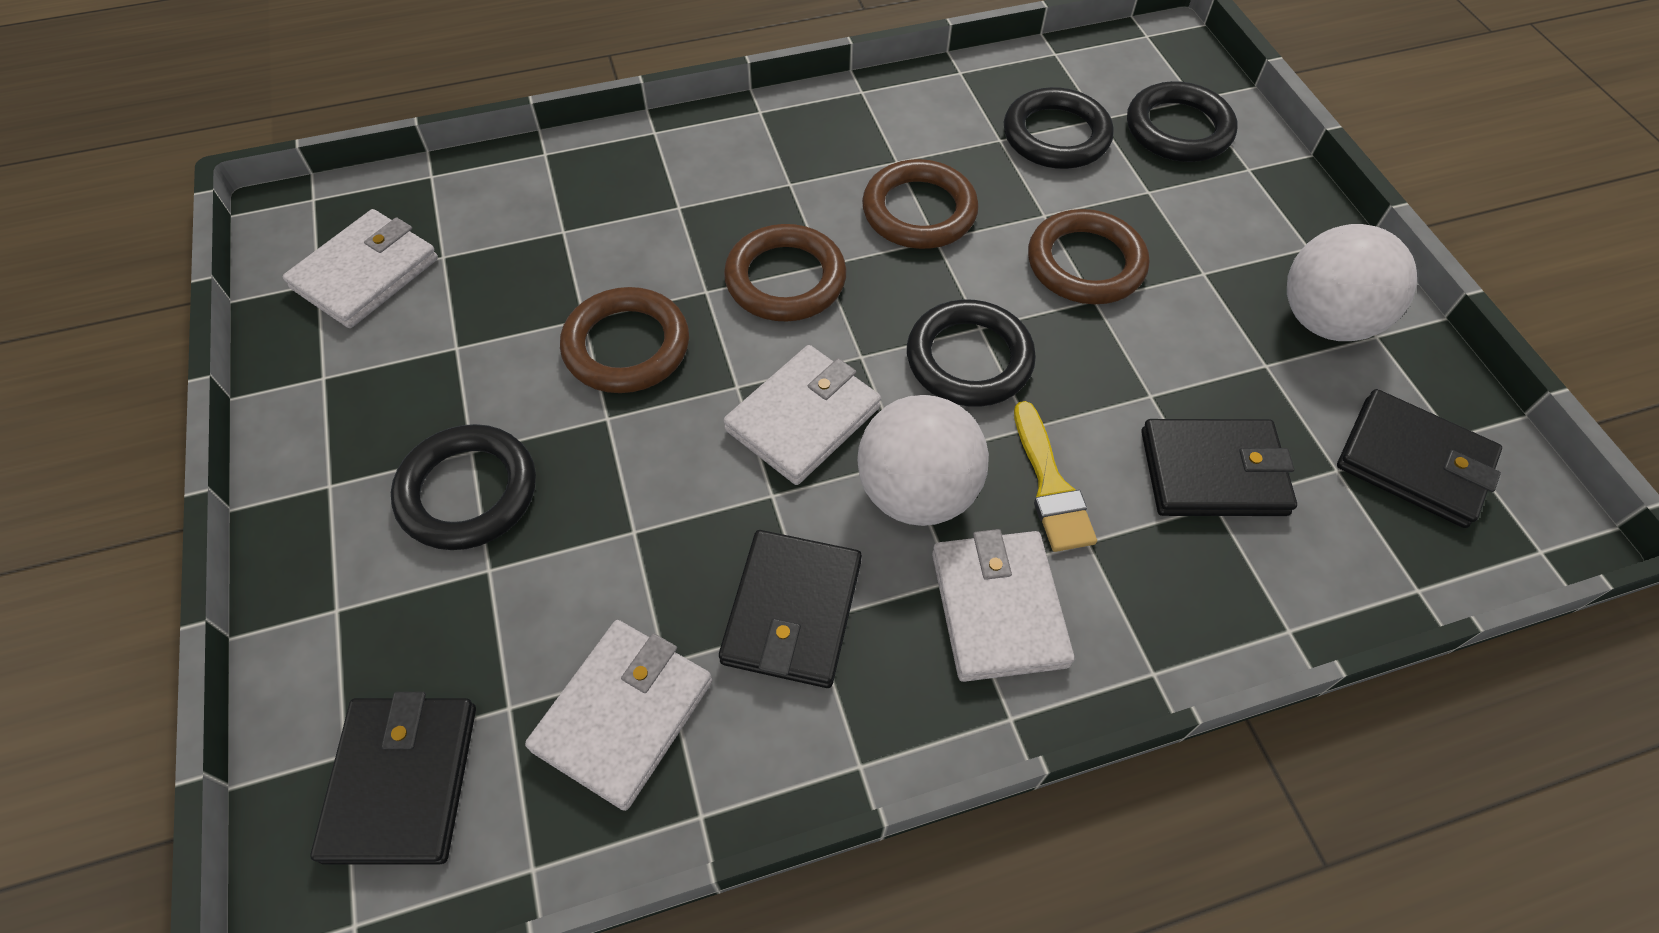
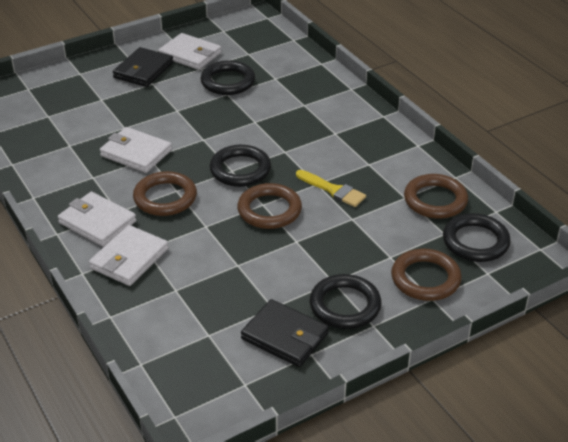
black wallet: [310,692,476,864] [719,530,862,688] [1141,419,1297,516] [1337,389,1502,528] = 4 -> [113,47,173,87] [241,299,329,367] = 2
white ball: [857,395,989,526] [1287,224,1417,341] = 2 -> none = 0

